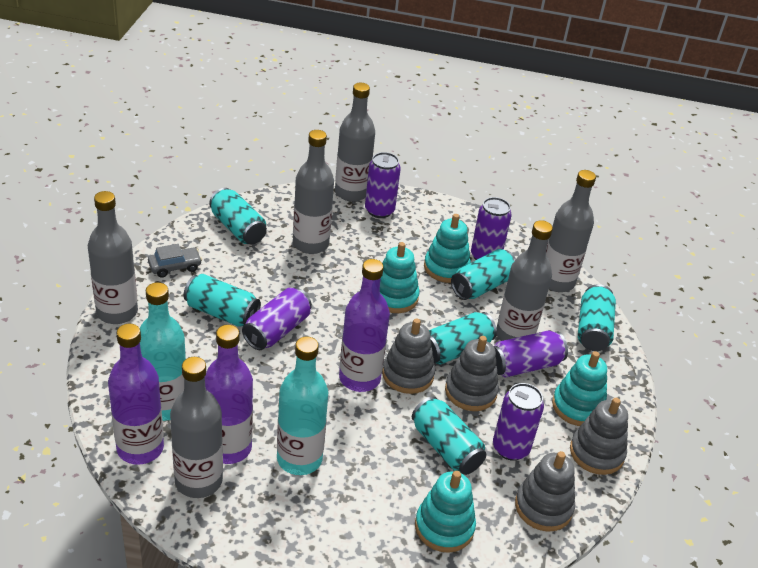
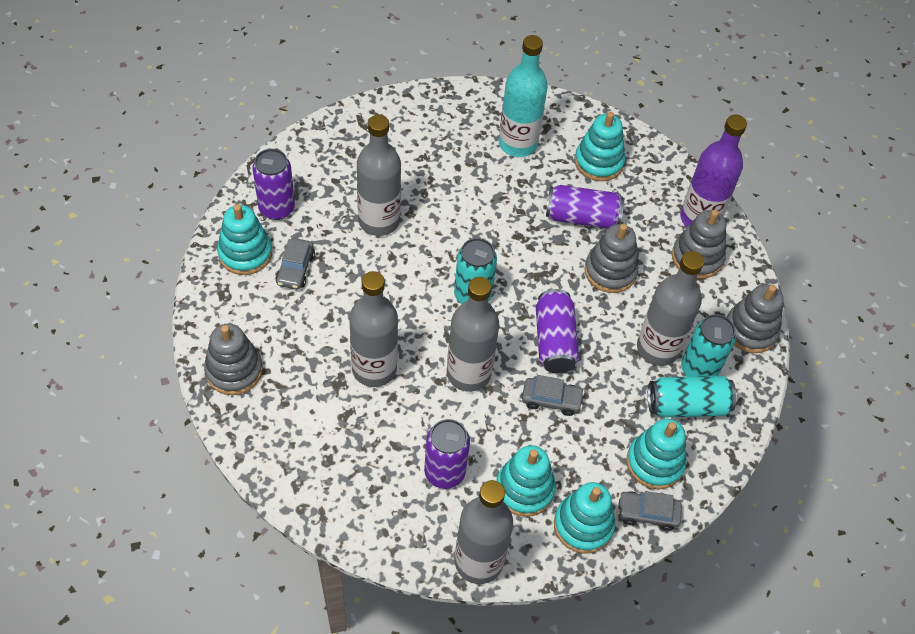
grey bottle: [88,191,138,324] [170,357,223,498] [293,130,334,254] [335,83,375,202] [497,220,553,341] [546,170,596,292] = 6 -> [349,271,398,387] [357,115,401,236] [447,277,499,392] [455,480,513,584] [637,251,704,366] = 5
grey car: [148,244,202,277] = 1 -> [276,238,315,289] [522,375,585,416] [617,491,682,531] = 3
purple bottle: [108,324,164,465] [205,325,253,464] [339,259,390,392] = 3 -> [680,114,747,227] = 1
purple can: [242,288,312,350] [365,152,401,218] [471,197,512,260] [493,383,544,461] [494,331,568,378] = 5 -> [252,149,295,220] [424,419,470,489] [536,289,579,373] [546,185,624,229] = 4
turquoise bottle: [140,282,186,421] [277,337,328,475] = 2 -> [499,35,548,157] = 1
turquoise can: [184,274,261,327] [209,188,267,244] [412,396,486,475] [429,312,497,365] [451,249,516,300] [578,284,616,351] = 6 -> [454,238,497,304] [648,376,737,418] [681,314,736,377] = 3
turquoise stacking toy: [380,242,420,313] [415,471,476,553] [424,214,471,283] [552,351,607,426] = 4 -> [217,204,272,275] [496,445,556,517] [554,482,615,554] [575,112,625,181] [627,419,687,489] = 5

